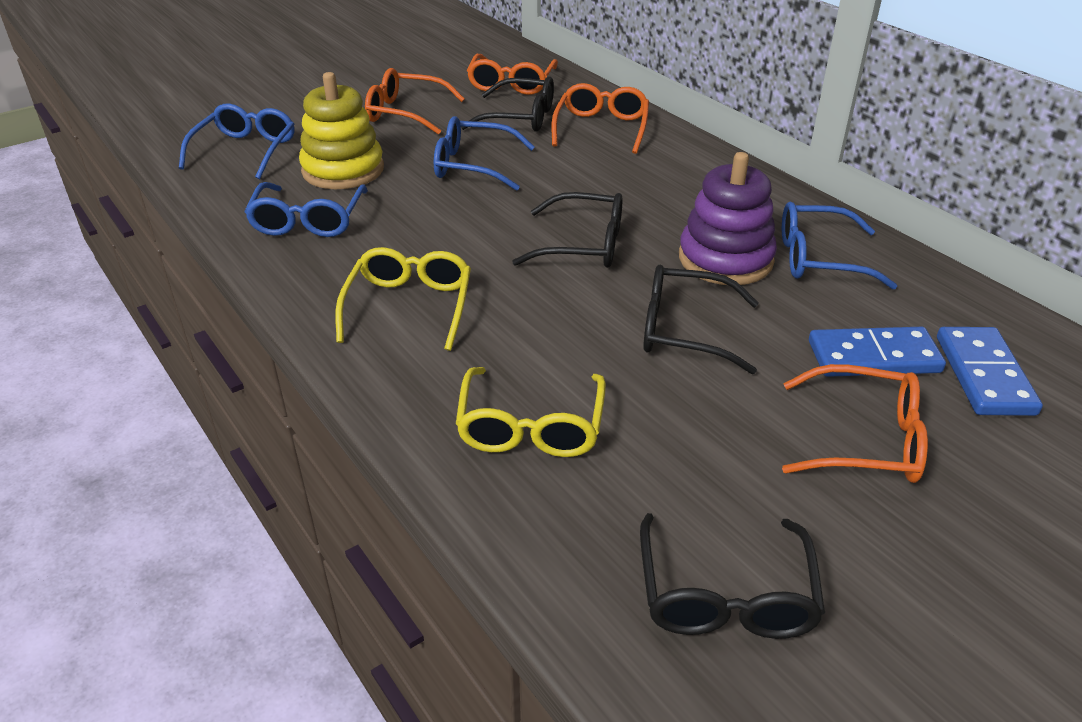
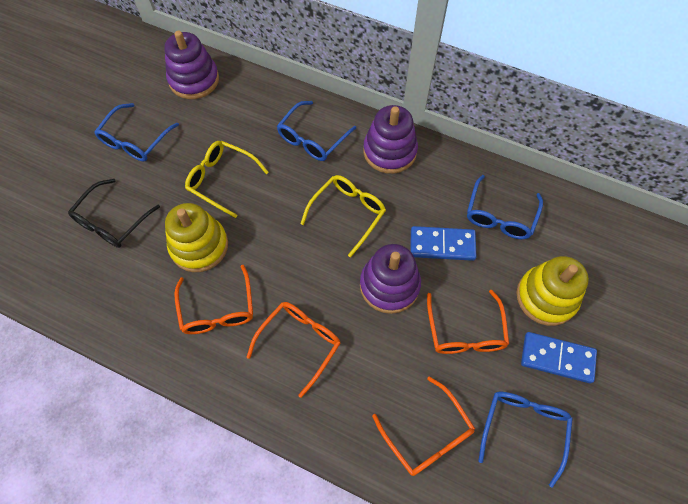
black glasses: [461,76,554,132] [512,192,623,268] [640,513,825,639] [643,265,759,374] = 4 -> [68,179,160,248] = 1
purple stacking toy: [679,152,777,285] = 1 -> [164,31,219,99] [360,244,421,314] [363,105,418,174] = 3
yellow stacking toy: [299,72,384,189] = 1 -> [165,203,228,272] [516,256,589,326] = 2

